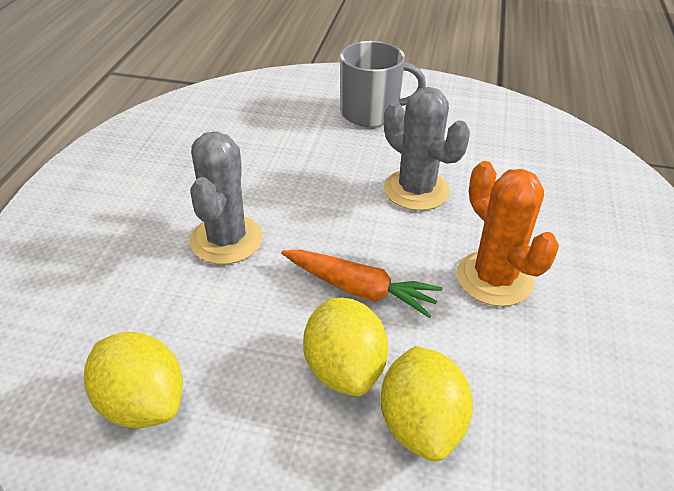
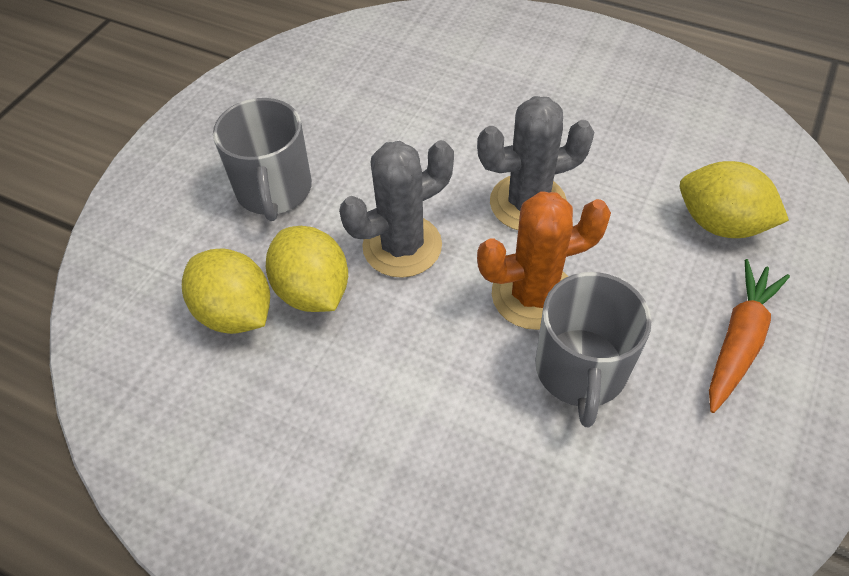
grey mug: [340,41,426,127] = 1 -> [213,98,312,221] [535,272,652,427] = 2

